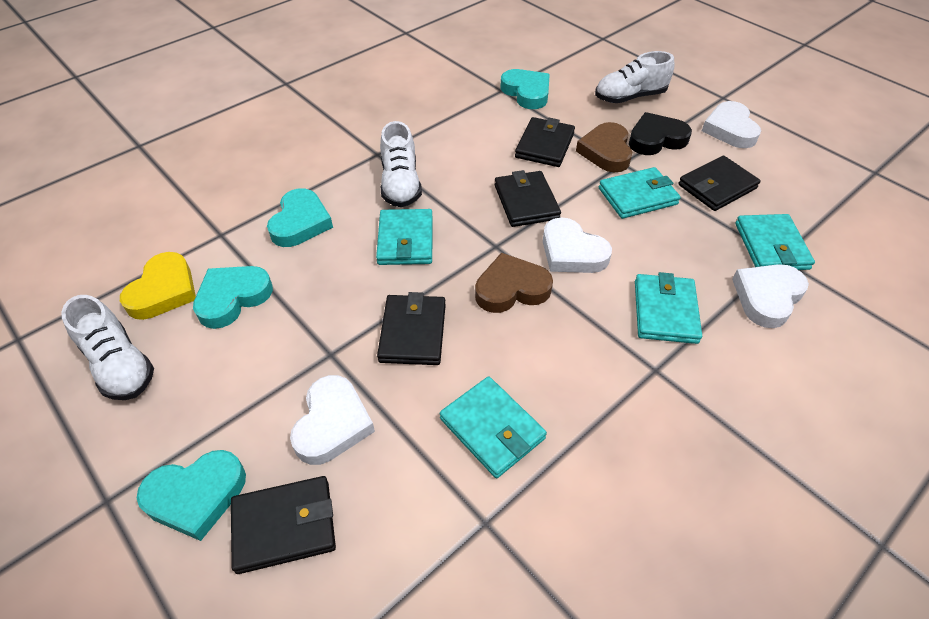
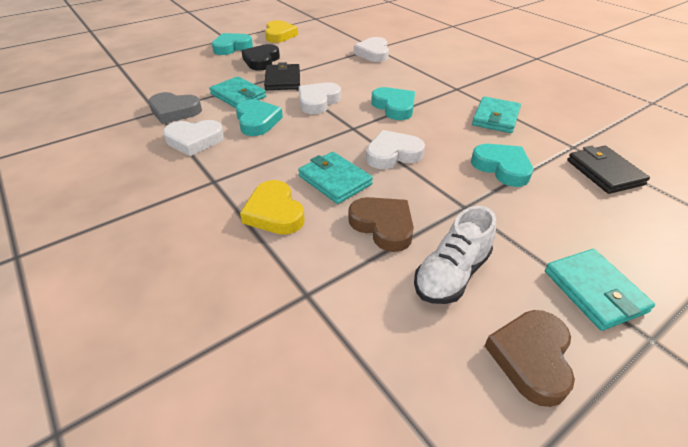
black wallet: [231,476,336,574] [377,292,446,365] [495,170,561,227] [515,117,575,167] [678,156,761,211] = 5 -> [264,62,300,90] [567,146,650,194] = 2
grey heart: none = 0 -> [148,92,202,124] = 1
turquoise wallet: [376,209,433,265] [440,376,547,478] [599,167,681,219] [635,272,702,344] [735,214,815,270] = 5 -> [209,76,266,108] [298,152,373,204] [472,96,521,133] [545,249,655,331] = 4
white shoe: [62,295,154,400] [380,121,422,207] [595,51,675,103] = 3 -> [414,206,496,304] = 1
yellow heart: [120,252,196,320] = 1 -> [240,180,305,235] [265,20,298,43] = 2

